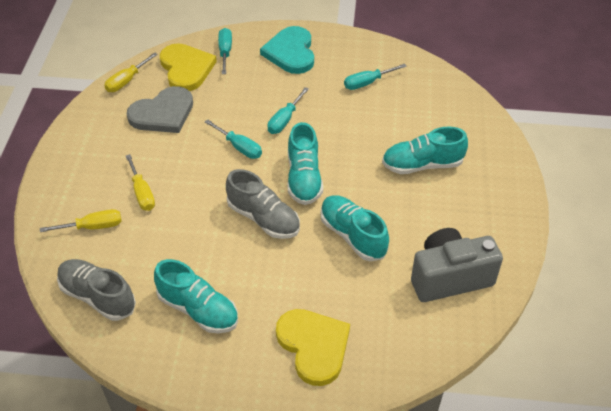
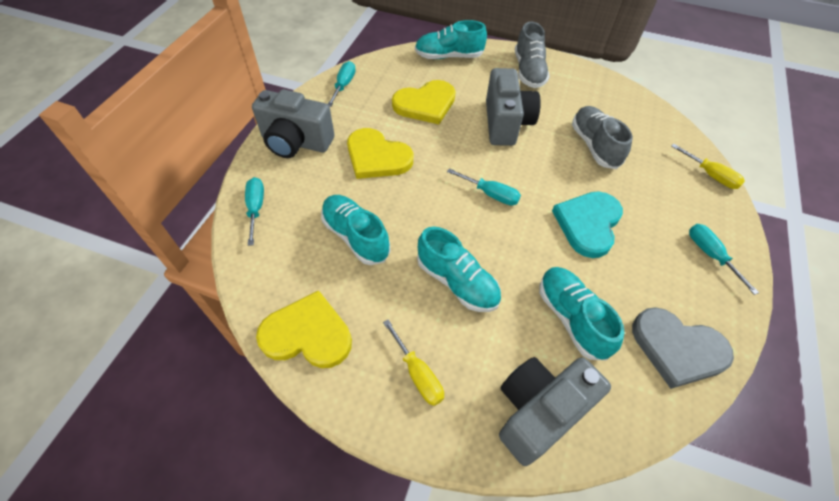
grey camera: [411,228,503,302] = 1 -> [252,89,335,158] [486,68,541,146] [499,357,611,466] = 3
yellow heart: [160,43,217,91] [276,309,350,386] = 2 -> [256,290,352,368] [347,128,413,179] [392,80,456,124] = 3
yellow screwdriver: [40,209,122,232] [104,52,158,92] [126,154,155,211] = 3 -> [383,319,444,406] [671,144,745,189] = 2

